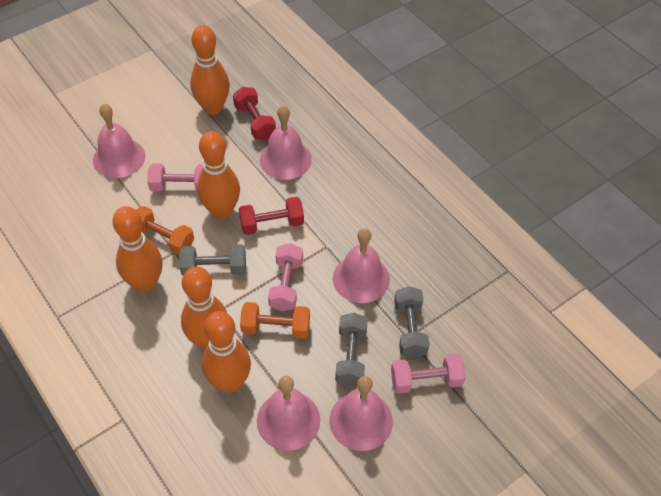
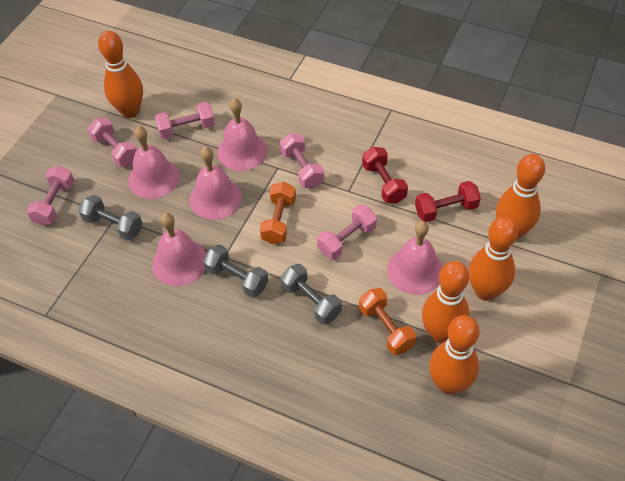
pink dumbbell: [147,163,203,192] [268,243,303,311] [391,353,465,394] = 3 -> [26,165,75,226] [88,118,137,167] [155,102,215,139] [280,133,324,188] [317,205,377,260] = 5

